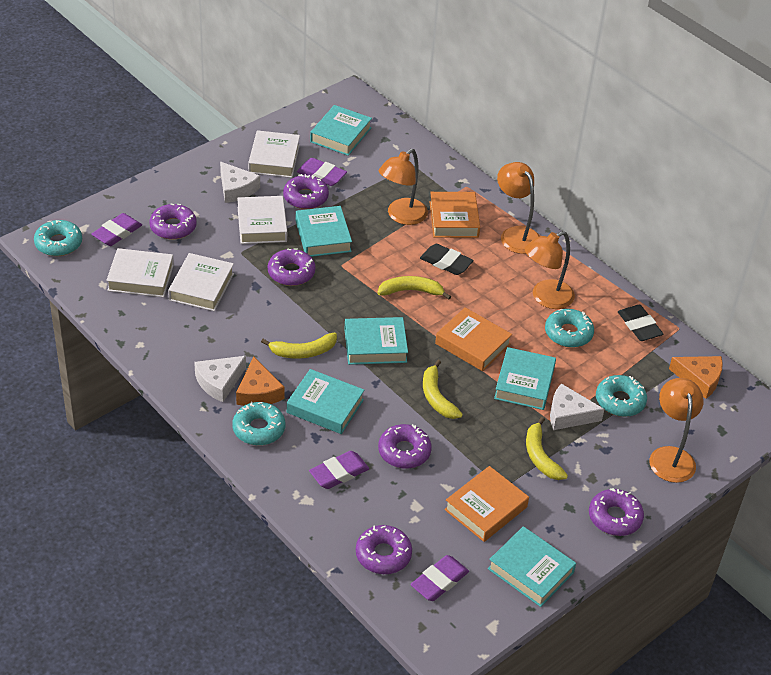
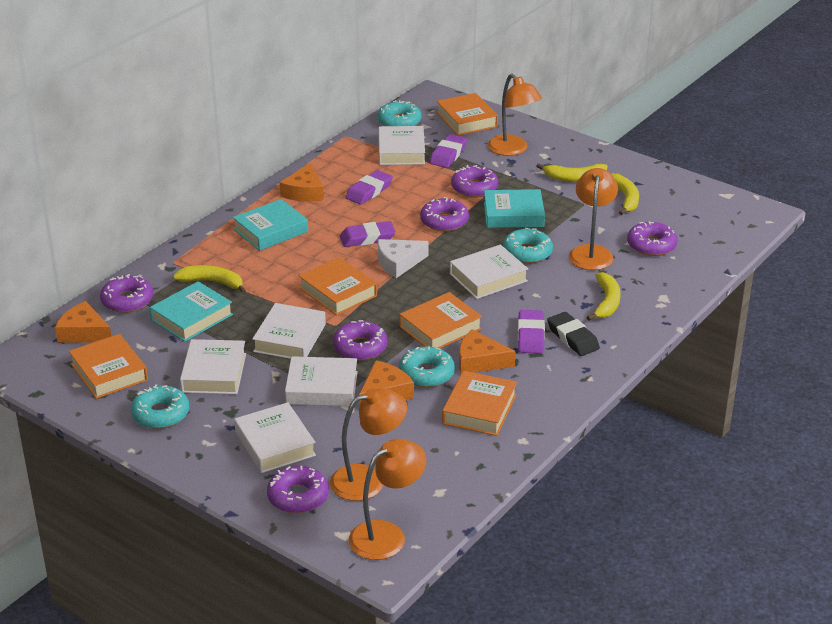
black eraser: [420,244,474,275] [618,305,663,341] = 2 -> [547,312,600,356] = 1
orange book: [430,192,480,238] [435,307,512,371] [444,466,529,542] = 3 -> [69,334,148,399] [299,257,377,316] [400,292,482,349] [437,93,498,136] [442,371,517,436] = 5
orange cheese: [236,357,285,406] [669,356,723,399] = 2 -> [55,301,111,343] [280,163,324,202] [359,360,414,407] [459,329,516,374] = 4
turquoise book: [287,369,364,434] [296,206,352,257] [310,105,372,156] [344,317,408,365] [488,526,576,607] [494,347,556,410] = 6 -> [150,281,233,342] [233,199,308,251] [484,189,545,228] = 3
white book: [106,248,174,297] [168,253,234,311] [237,196,287,244] [248,130,300,178] = 4 -> [180,339,246,394] [234,402,316,473] [252,303,326,359] [285,356,358,406] [379,126,425,165] [450,245,528,299] = 6
white cheese: [194,356,246,402] [220,162,260,203] [550,383,605,430] = 3 -> [378,239,429,278] = 1

